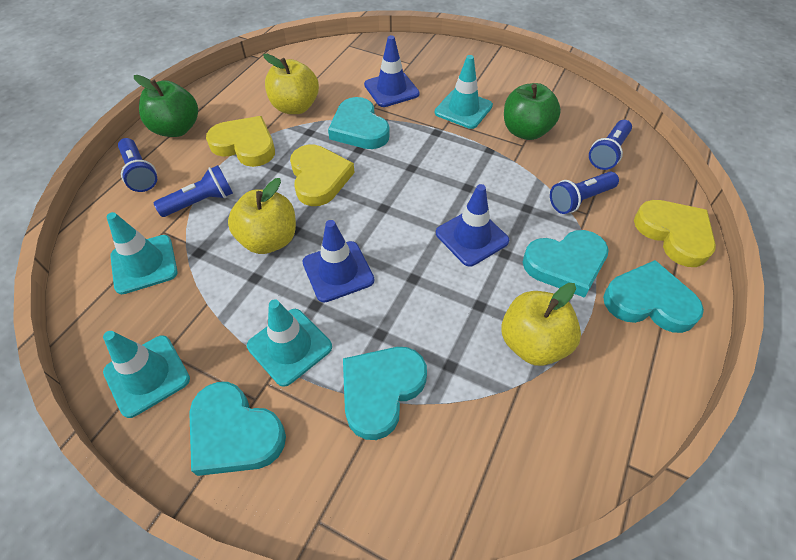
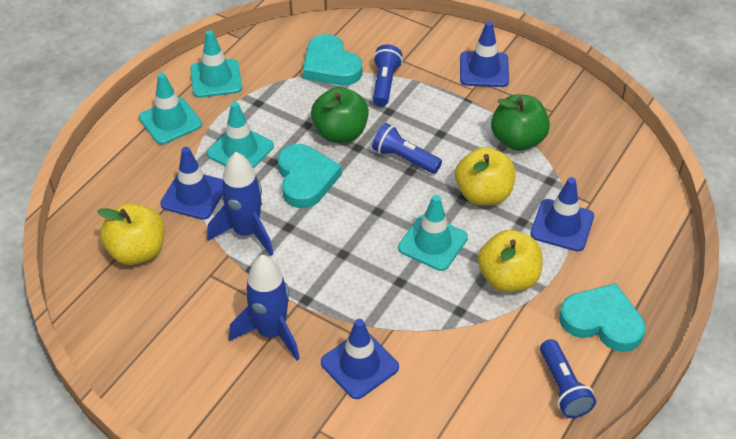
blue flashlight: [118,138,157,192] [154,165,233,217] [550,171,619,214] [589,120,632,170] = 4 -> [372,123,442,174] [373,45,403,107] [540,339,596,418] = 3
blue rocket: none = 0 -> [207,152,273,256] [229,255,300,361] = 2
blue traffic cone: [302,220,374,303] [364,35,420,107] [436,184,509,267] = 3 -> [160,147,223,220] [321,319,399,399] [460,21,509,87] [530,177,594,251] = 4
turquoise heart: [189,382,286,476] [328,97,390,149] [343,347,427,440] [523,230,609,298] [603,260,704,333] = 5 -> [278,144,342,208] [303,34,362,85] [559,283,645,352] = 3
yellow heart: [206,116,275,167] [290,144,355,206] [634,200,716,267] = 3 -> none = 0

